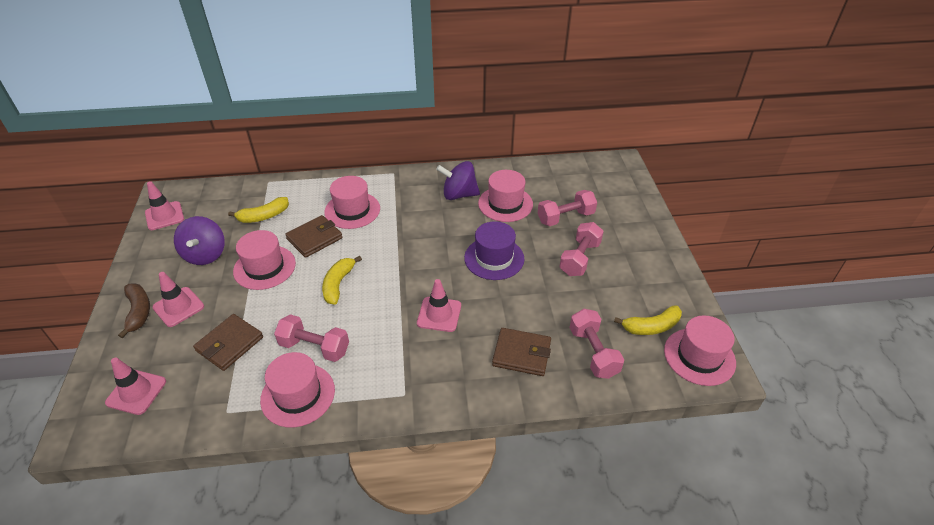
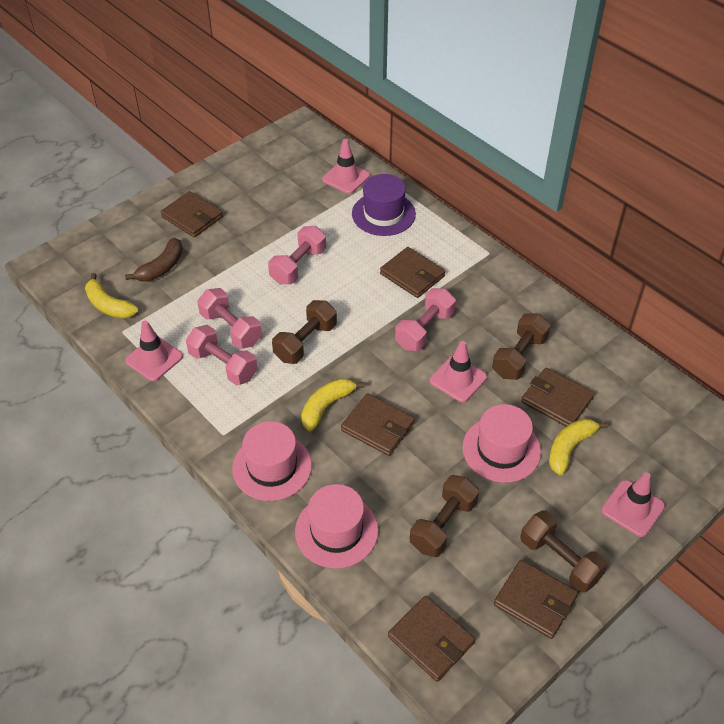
brown dumbbell: none = 0 -> [272,300,337,364] [410,475,479,557] [492,314,551,380] [520,511,608,592] = 4
brown wallet: [193,314,263,371] [285,215,343,258] [492,328,551,376] = 3 -> [161,191,223,237] [341,393,415,456] [380,247,445,298] [388,596,475,682] [494,560,578,639] [521,368,594,426] = 6
pink hat: [233,230,296,290] [260,352,335,427] [324,176,380,229] [478,170,533,222] [664,315,736,386] = 5 -> [232,421,312,501] [295,484,378,569] [462,404,541,483] = 3
purple spinning top: [174,216,225,265] [436,161,480,200] = 2 -> none = 0

